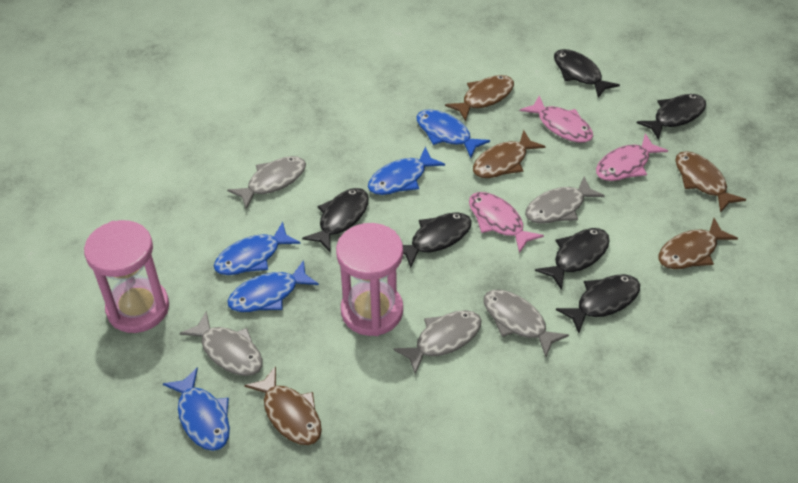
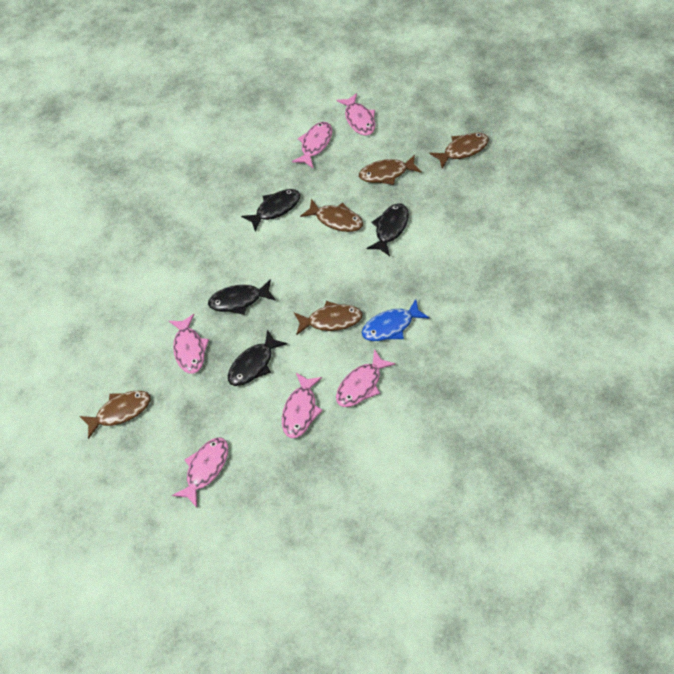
black fish: [302,188,369,252] [403,212,472,268] [535,228,610,290] [554,49,620,98] [556,274,640,333] [636,94,706,140] = 6 -> [208,279,276,315] [228,330,287,386] [241,189,300,231] [366,203,409,256] = 4
blue fish: [163,367,230,451] [214,222,300,275] [227,260,319,312] [368,146,445,195] [416,109,490,158] = 5 -> [362,299,429,341] = 1
grey fish: [180,311,263,376] [227,156,306,209] [393,310,481,374] [484,290,569,357] [525,176,605,224] = 5 -> none = 0
pink fish: [469,192,544,253] [520,96,593,143] [596,134,668,181] = 3 -> [169,314,209,374] [172,437,228,508] [282,373,323,438] [292,122,332,168] [336,93,375,136] [336,349,396,407] = 6
pink hourglass: [84,220,169,333] [336,223,403,336] = 2 -> none = 0

